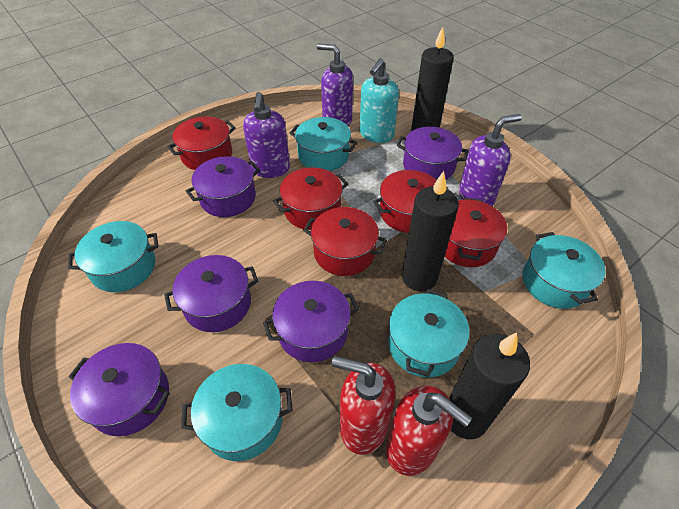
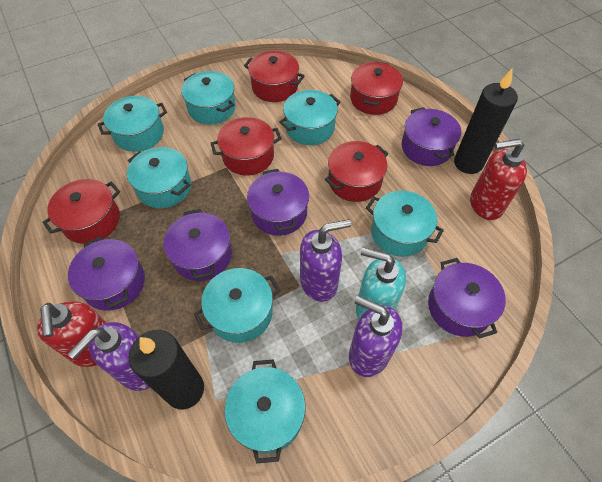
black candle: [402,171,459,291] [411,27,454,131] [449,333,530,439] = 3 -> [129,330,204,409] [454,68,518,174] = 2
turquoise pot: [68,221,158,292] [181,364,293,461] [290,117,357,171] [388,289,469,377] [523,232,606,309] = 5 -> [98,96,167,152] [127,147,191,208] [181,71,236,125] [194,268,280,343] [225,359,305,463] [279,90,341,145] [366,191,444,257] = 7

